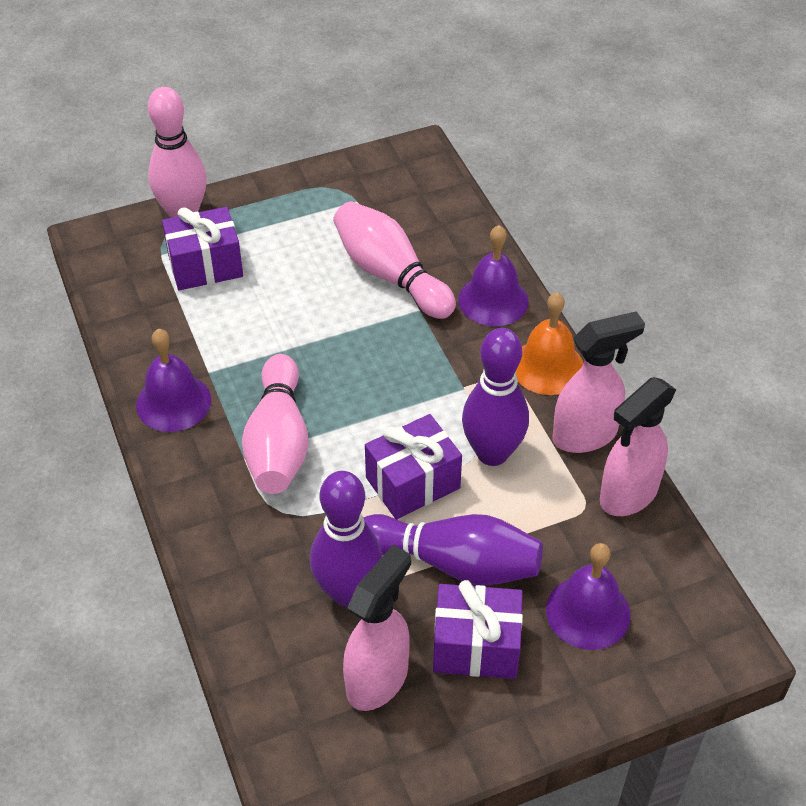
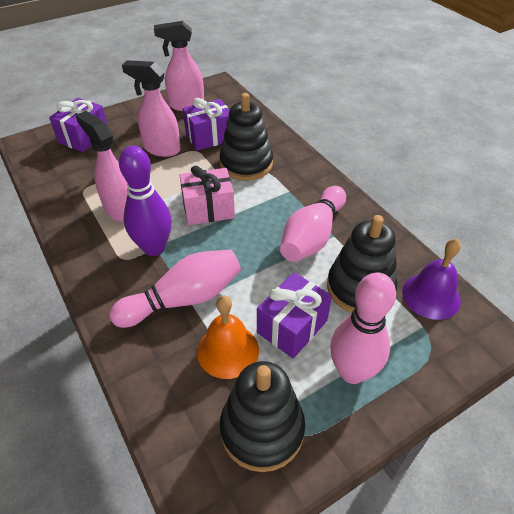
black stacking toy: none = 0 -> [220,93,273,181] [220,361,305,472] [327,215,397,313] = 3
pink gift: none = 0 -> [180,166,235,225] = 1
purple bell: [136,329,211,432] [458,225,529,326] [546,543,631,650] = 3 -> [402,239,461,320] = 1
purple bowling pin: [310,471,382,607] [363,514,543,585] [462,328,529,466] = 3 -> [119,146,172,256] = 1

